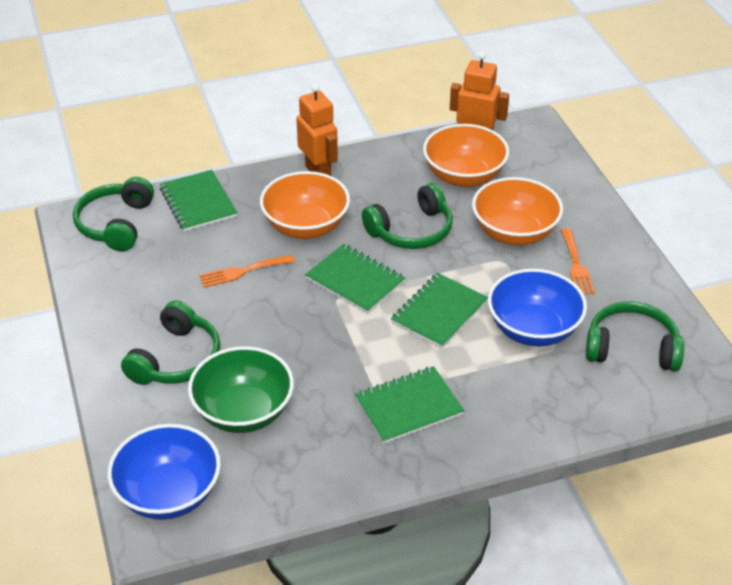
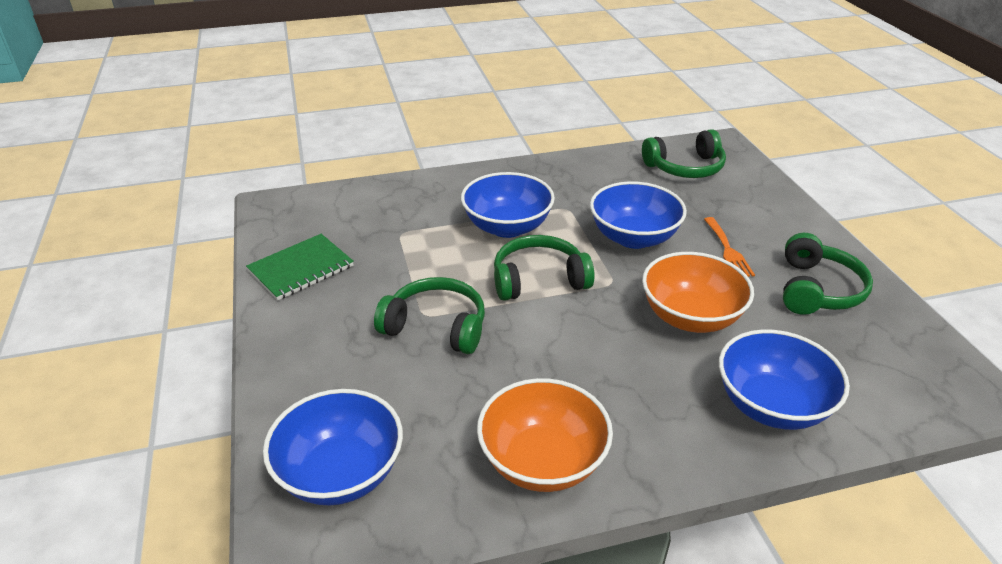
blue bowl: [107,424,221,520] [488,269,587,346] = 2 -> [263,389,403,506] [461,172,555,238] [590,181,687,249] [719,329,850,430] = 4
green bowl: [188,346,294,433] = 1 -> none = 0
green notebook: [160,170,237,232] [305,244,405,314] [355,366,465,444] [391,273,488,348] = 4 -> [246,234,354,300] = 1
orange bowl: [260,171,350,239] [423,124,509,187] [472,177,563,245] = 3 -> [477,378,613,492] [642,252,754,333] = 2
orange fork: [199,255,295,288] [561,228,595,295] = 2 -> [704,217,755,277] = 1
orange robot: [296,84,338,176] [450,52,509,131] = 2 -> none = 0

